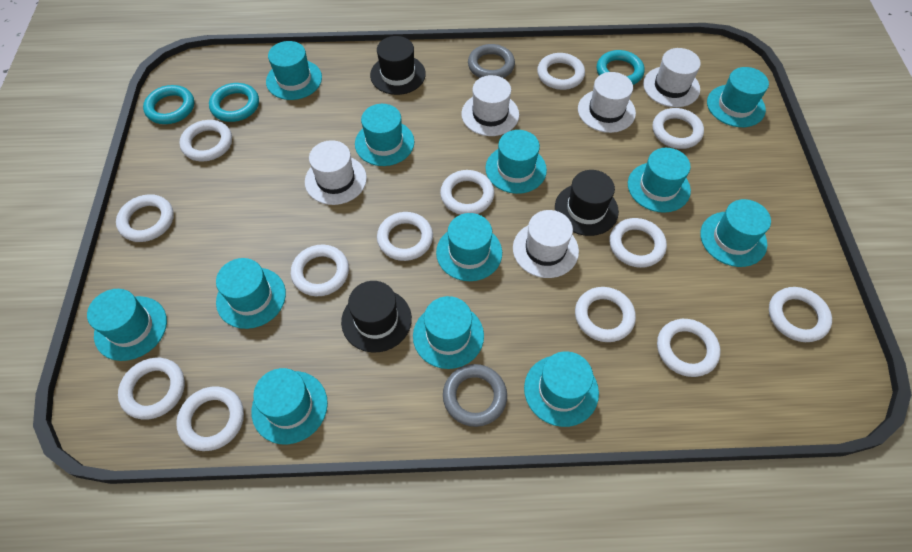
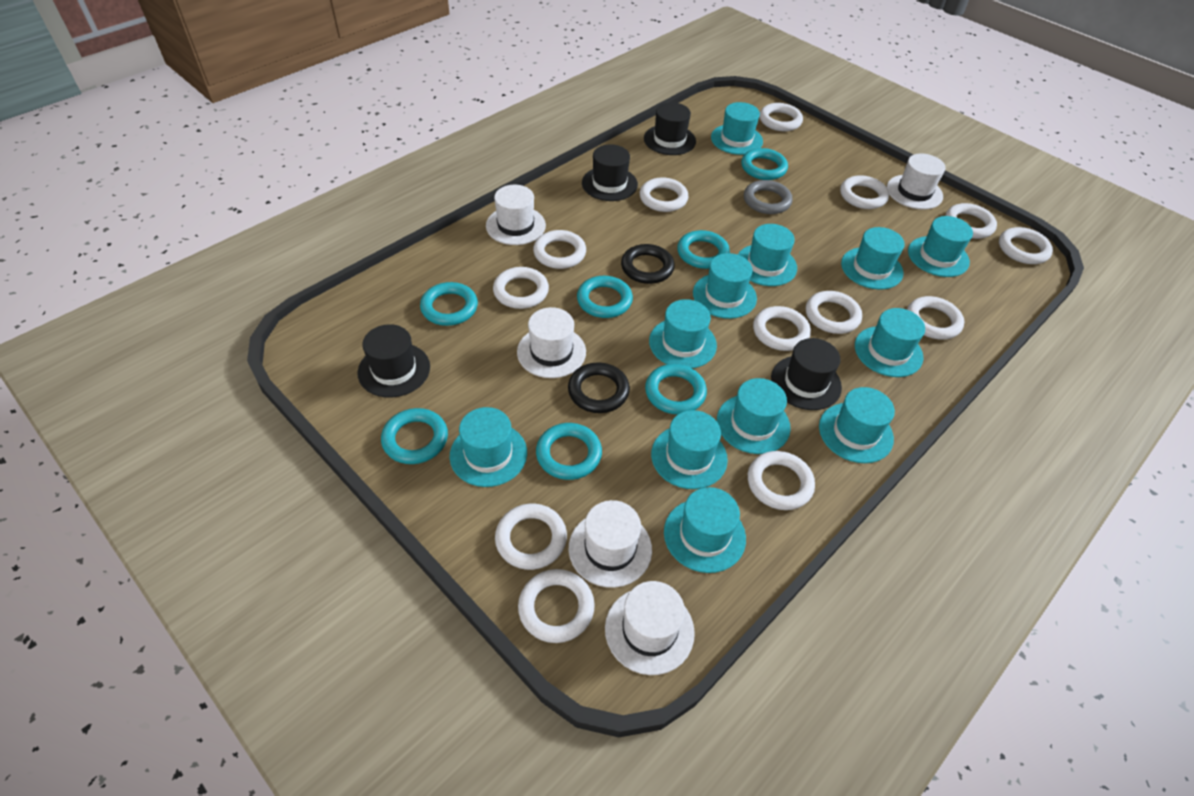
black hat: [341,281,412,352] [370,36,426,95] [555,170,619,236] = 3 -> [358,324,430,398] [582,144,638,201] [644,102,696,155] [771,338,842,410] = 4
black ring: none = 0 -> [568,362,630,413] [621,244,675,284] = 2
grey ring: [443,364,507,427] [468,44,515,78] = 2 -> [744,180,793,214] = 1
turquoise ring: [143,85,194,124] [209,83,259,122] [597,50,644,85] = 3 -> [381,408,448,464] [420,282,478,326] [536,423,602,480] [577,276,633,318] [645,364,707,415] [677,230,730,269] [741,148,788,180] = 7

